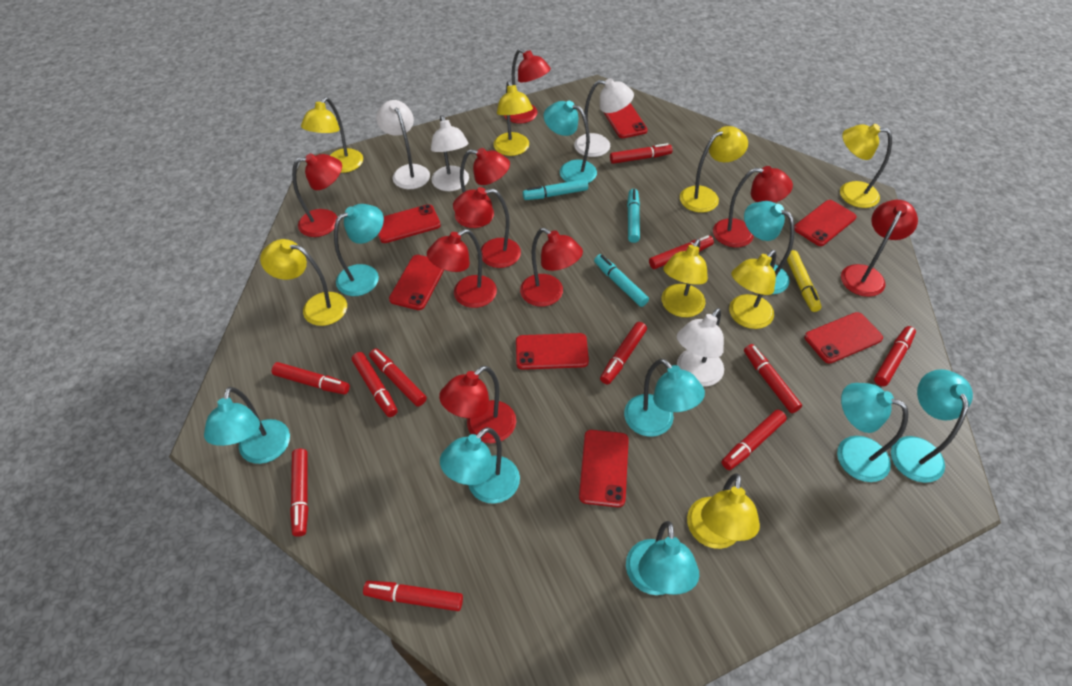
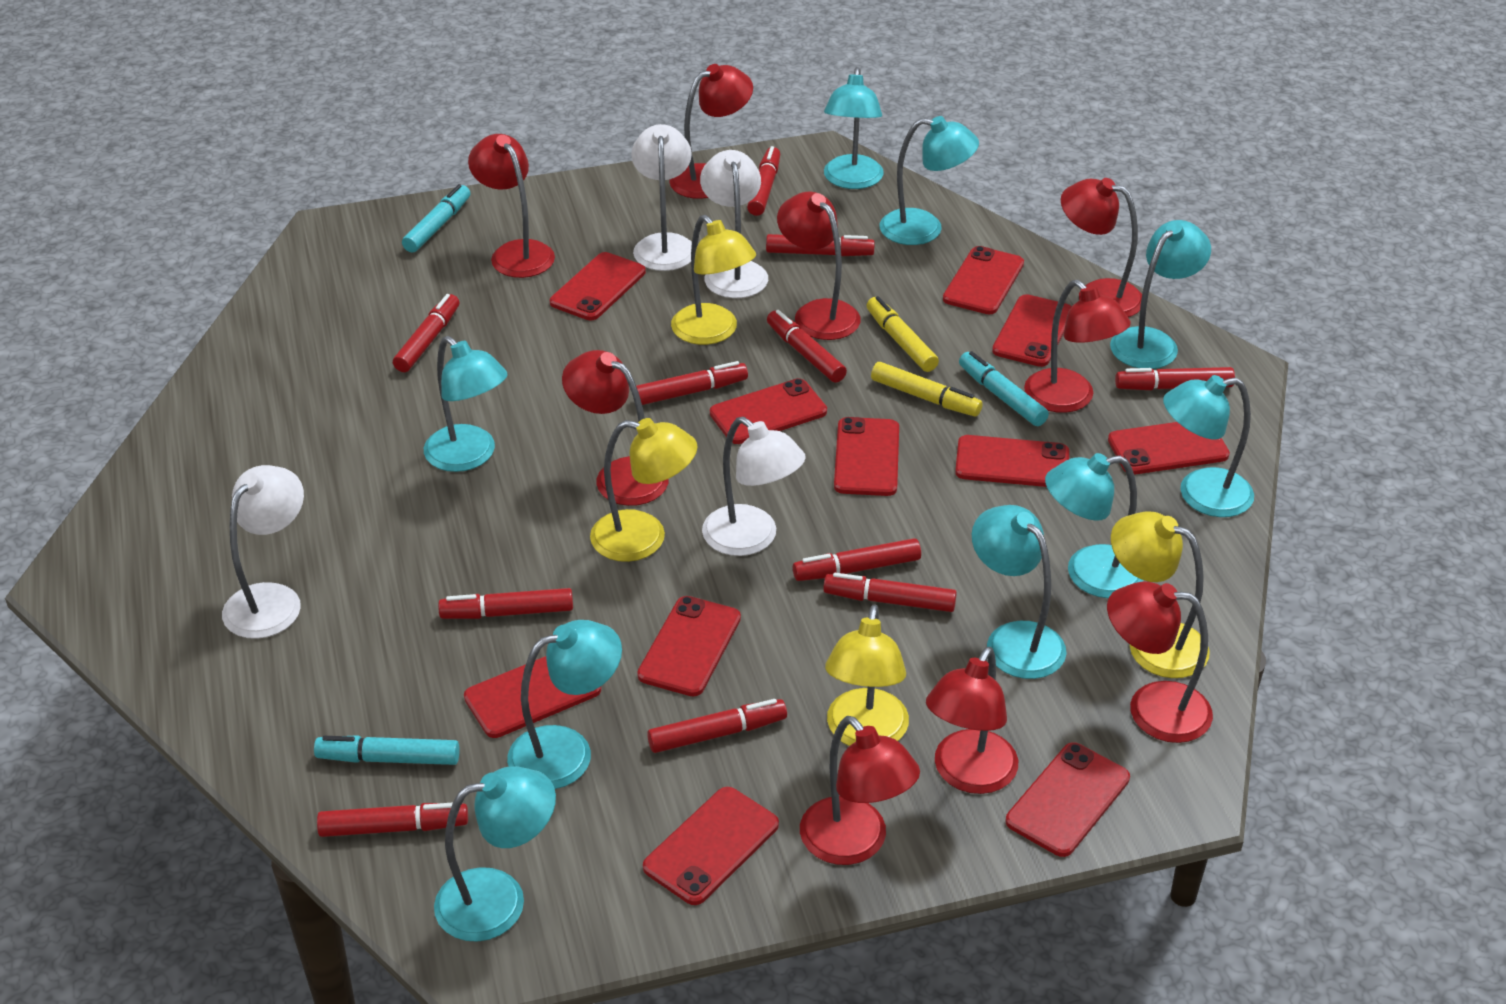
red phone: [378,204,441,243] [389,255,444,310] [516,333,589,370] [579,430,629,507] [604,103,648,138] [794,200,856,246] [804,312,883,364] = 7 -> [464,656,601,738] [550,252,646,320] [637,596,741,697] [643,787,779,905] [710,378,827,444] [834,417,899,496] [943,246,1024,314] [955,435,1069,487] [992,294,1072,367] [1006,742,1130,857] [1108,422,1230,475] = 11
yellow lamp: [260,239,347,326] [301,97,363,173] [493,81,533,156] [661,239,708,317] [680,126,748,213] [687,473,760,549] [729,250,776,329] [840,124,892,208] = 8 -> [590,418,698,562] [671,215,756,345] [825,604,909,746] [1111,511,1210,678] = 4
yellow marker: [787,250,822,312] = 1 -> [866,296,939,372] [871,362,983,416] = 2

